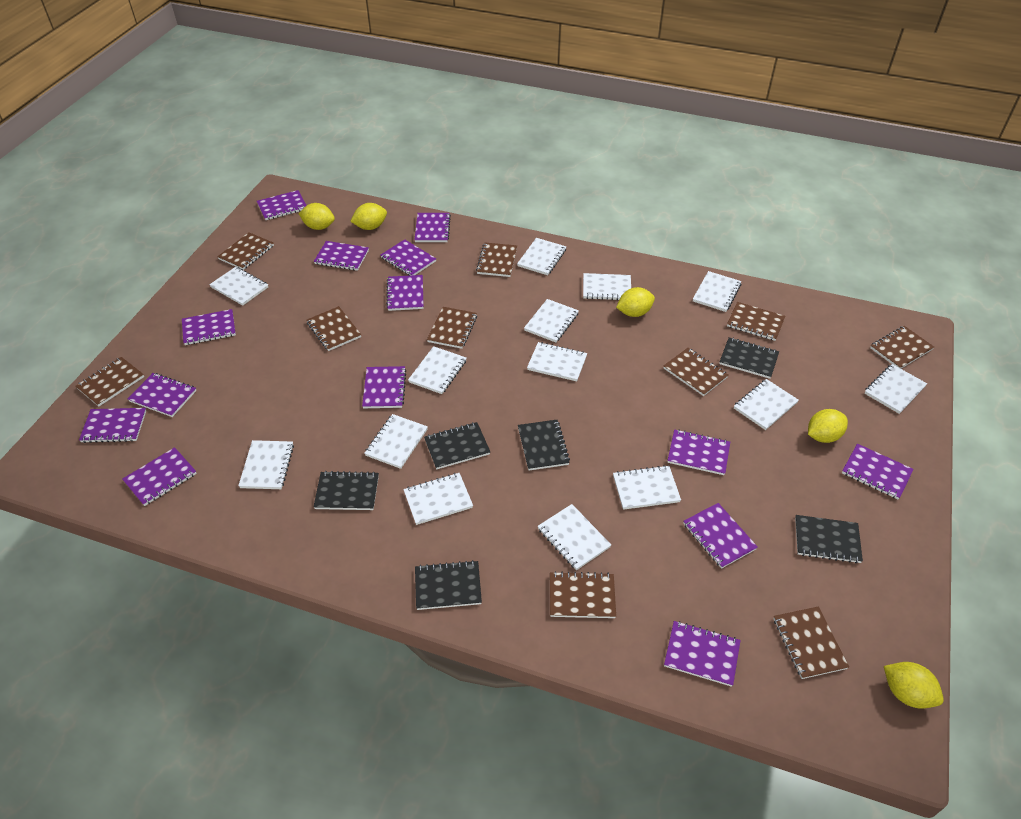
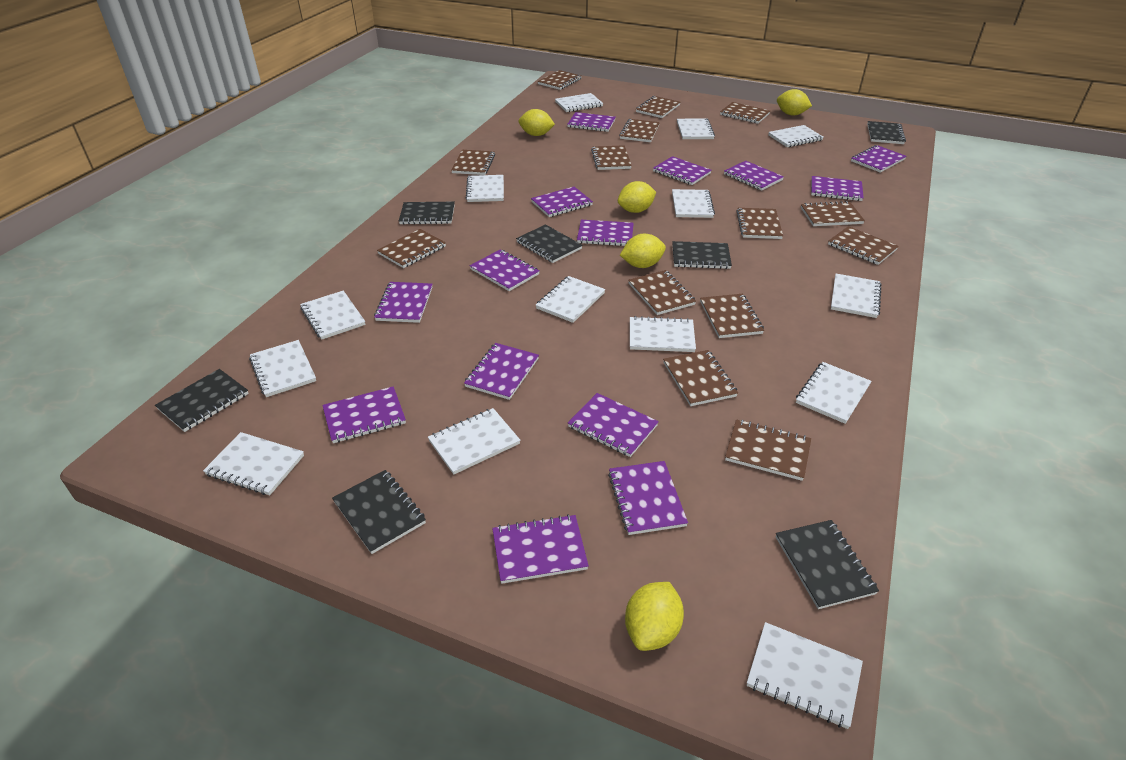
black notebook: [314,471,379,510] [415,560,482,610] [424,422,490,469] [518,420,570,470] [719,337,779,379] [795,515,863,563] = 6 -> [155,369,249,432] [332,470,426,554] [399,202,455,225] [516,224,583,263] [672,241,732,269] [776,520,879,609] [867,121,906,144] = 7
brown notebook: [76,357,144,407] [217,232,274,270] [306,306,361,351] [427,307,477,349] [476,242,517,277] [550,571,616,618] [664,348,728,396] [727,302,785,341] [773,606,849,679] [870,326,934,369] = 10 -> [377,229,446,268] [451,150,495,175] [537,70,581,90] [591,145,632,170] [619,119,660,142] [628,270,696,315] [636,96,680,118] [663,350,738,406] [700,294,764,338] [720,102,770,124] [725,419,811,481] [737,208,783,239] [801,201,865,226] [828,226,899,265] = 14

